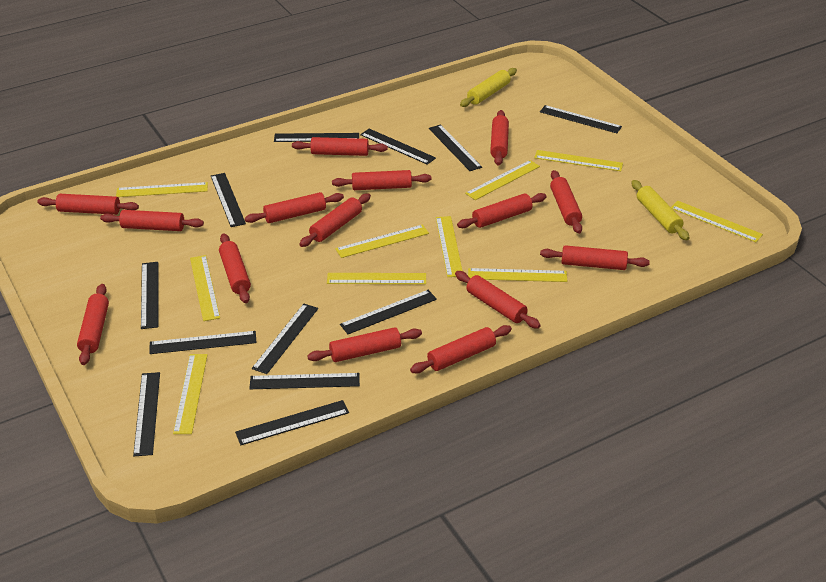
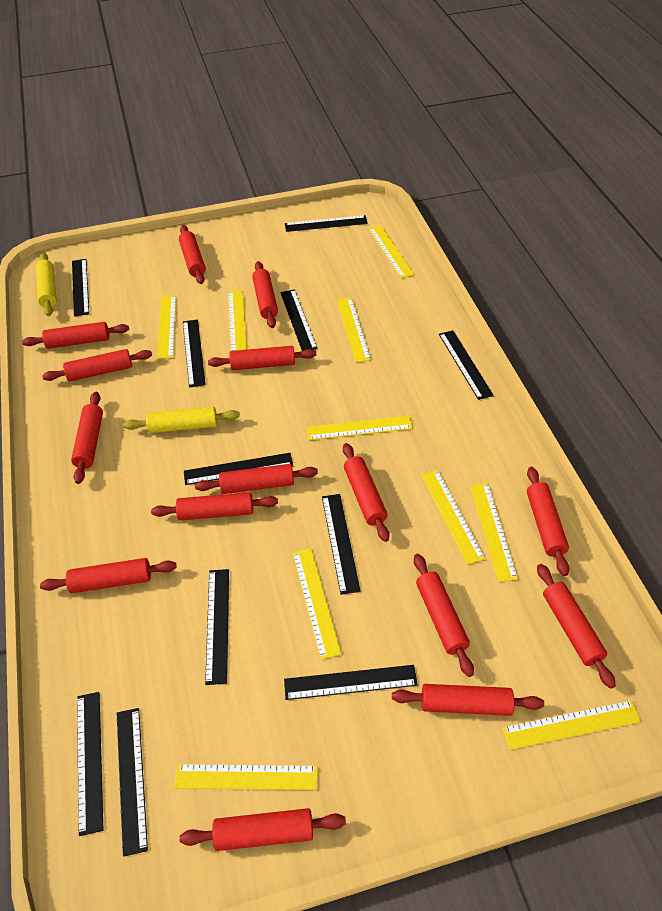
black ruler: [133,372,160,456] [141,262,158,329] [149,331,256,354] [211,173,246,227] [235,400,349,445] [249,373,360,389] [252,304,318,374] [274,133,359,142] [340,290,437,334] [360,129,436,165] [429,124,482,171] [540,105,622,133] = 12 -> [72,259,89,317] [77,692,103,836] [117,708,148,857] [183,319,206,388] [184,453,293,485] [205,569,229,685] [280,289,318,351] [284,665,418,700] [285,215,368,232] [322,494,360,595] [439,330,494,400] = 11

